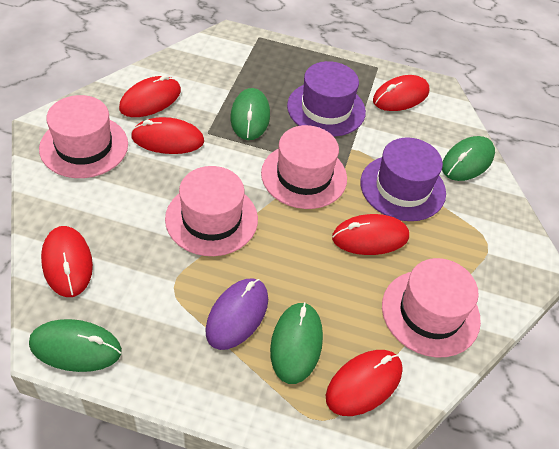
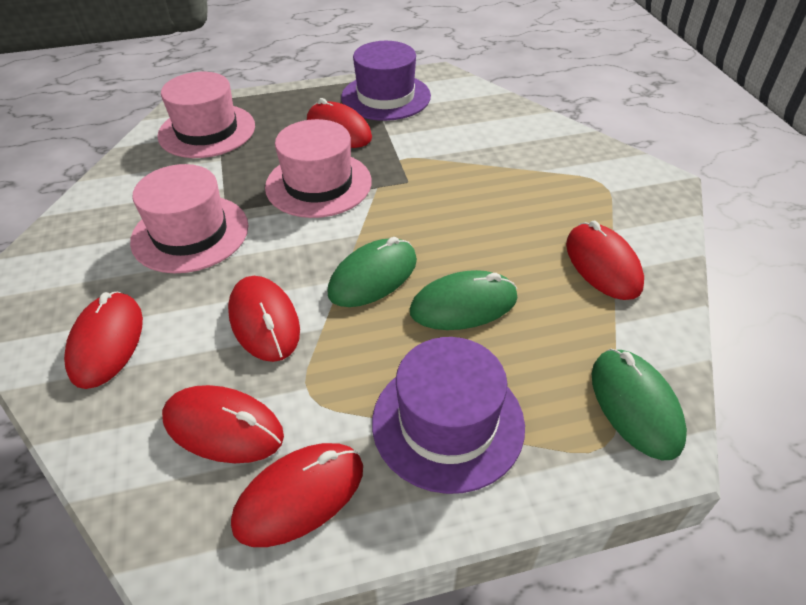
green mouse: [29,319,122,372] [230,88,270,140] [270,302,323,384] [442,136,495,181] = 4 -> [327,237,417,307] [410,270,518,330] [592,349,687,460] = 3
pink hat: [39,95,128,178] [165,166,258,256] [261,125,347,209] [382,258,481,357] = 4 -> [130,164,249,273] [157,72,255,158] [265,119,372,218] = 3
purple mouse: [205,278,268,350] = 1 -> none = 0

